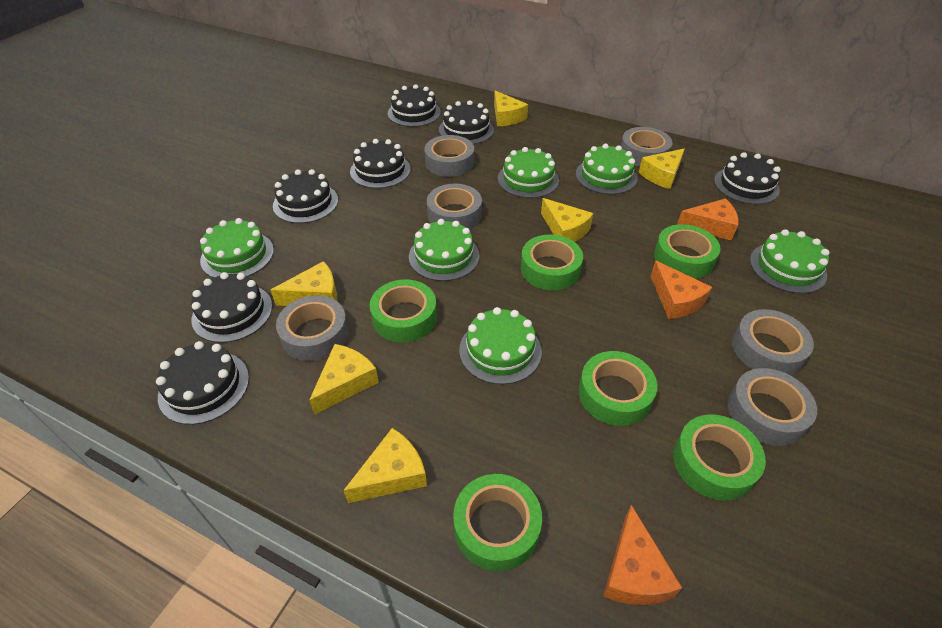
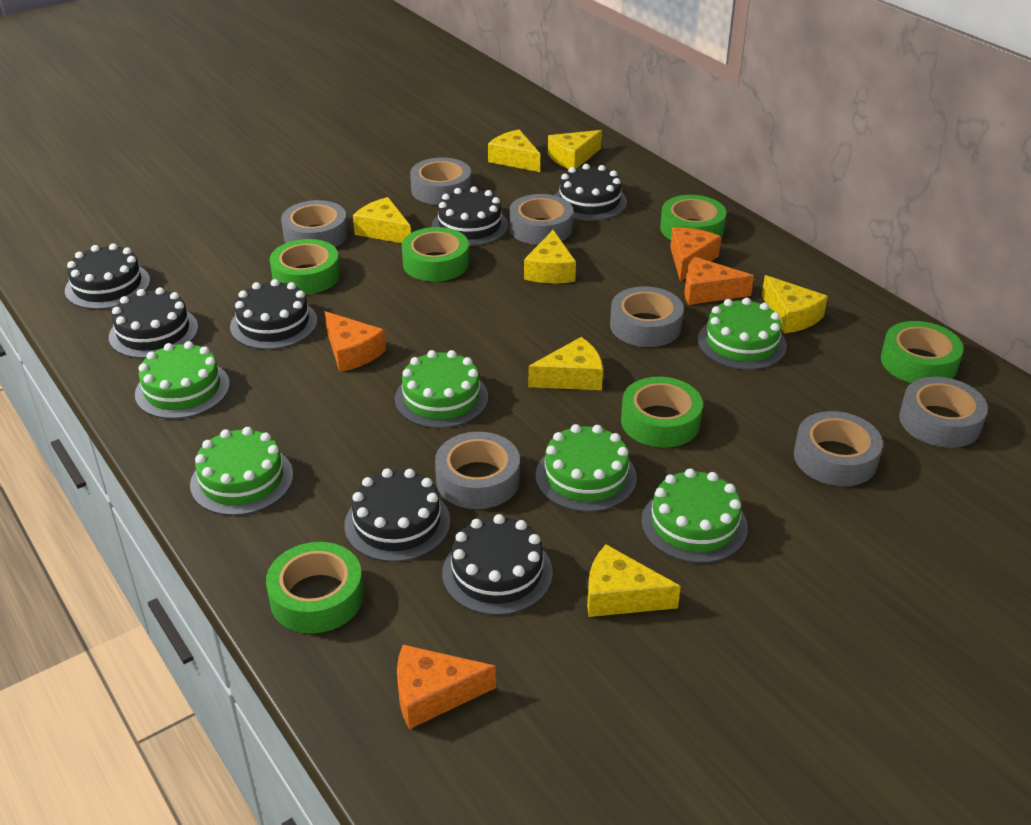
grey tape: [276,295,349,361] [424,135,474,177] [427,184,482,229] [621,127,673,167] [728,368,817,446] [732,309,814,375] = 6 -> [281,200,348,247] [410,158,472,205] [435,432,520,509] [509,194,573,245] [610,286,684,347] [794,411,883,486] [899,377,988,448] = 7
orange cheese: [603,505,682,605] [651,261,712,319] [677,198,739,241] = 3 -> [324,311,386,372] [397,645,496,729] [670,227,721,281] [684,256,754,305] = 4
yellow cheese: [270,261,337,306] [309,344,379,414] [343,428,427,503] [494,91,528,127] [541,198,593,242] [638,149,685,189] = 6 -> [353,197,411,243] [488,130,540,172] [524,230,576,283] [528,337,603,390] [548,130,602,169] [587,544,681,617] [762,275,828,333] = 7

